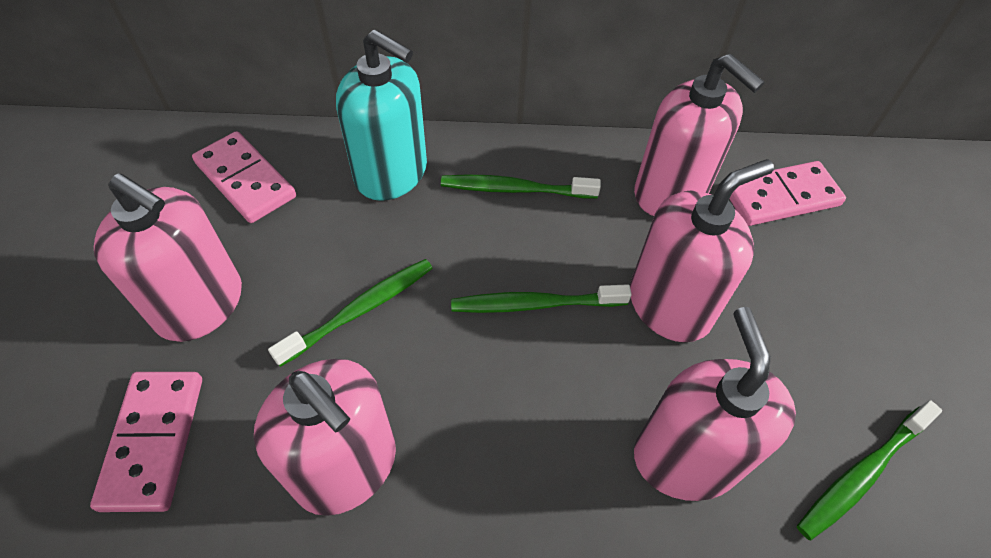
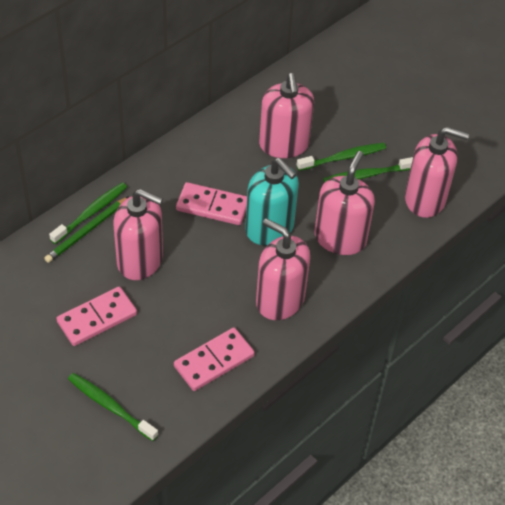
green pencil: none = 0 -> [44,196,129,263] = 1

